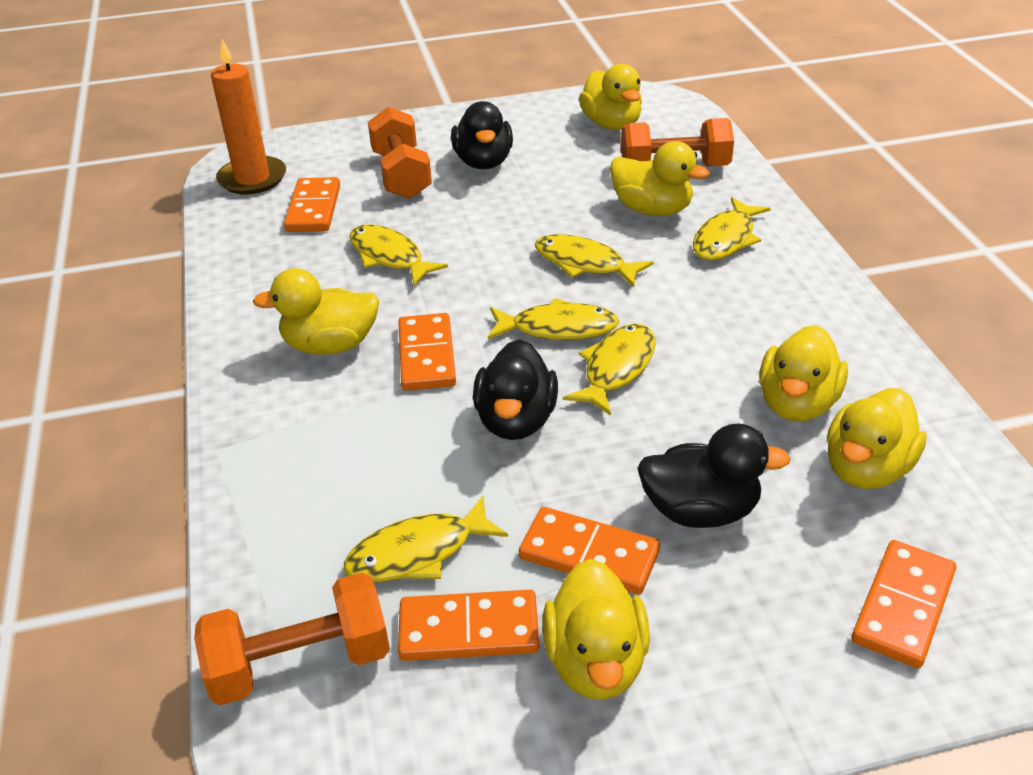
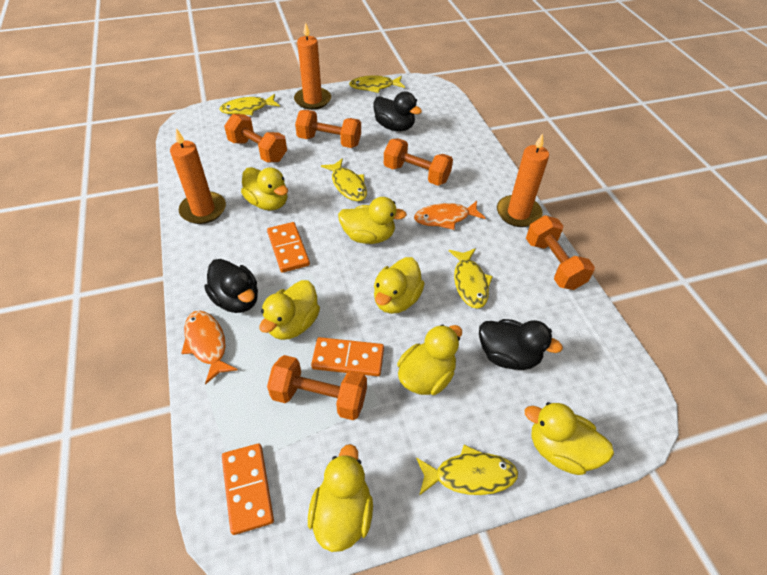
orange candle: [211,39,286,194] = 1 -> [170,128,226,224] [294,22,331,110] [497,133,549,227] = 3
orange domino: [284,177,340,232] [398,313,456,391] [398,590,539,661] [519,507,660,595] [851,540,956,668] = 5 -> [222,444,274,535] [267,222,310,273] [311,337,384,376] = 3
orange dumbbell: [194,572,390,705] [368,107,432,199] [621,118,734,166] = 3 -> [224,114,287,163] [267,355,367,420] [295,110,361,148] [384,138,453,186] [526,215,595,290] = 5
orange fish: none = 0 -> [181,311,238,384] [414,201,485,230] = 2
yellow duck: [253,268,379,355] [542,559,650,700] [579,64,642,130] [610,141,710,216] [759,325,848,422] [827,388,927,489] = 6 -> [241,167,288,211] [260,280,320,340] [308,444,373,552] [338,197,407,244] [374,257,425,314] [397,324,462,395] [525,402,614,475] = 7
yellow fish: [344,496,508,582] [349,224,448,286] [488,298,619,340] [535,234,654,287] [563,324,656,416] [693,197,771,261] = 6 -> [219,94,280,115] [321,158,367,201] [349,75,405,93] [416,445,518,496] [449,248,493,309] = 5

